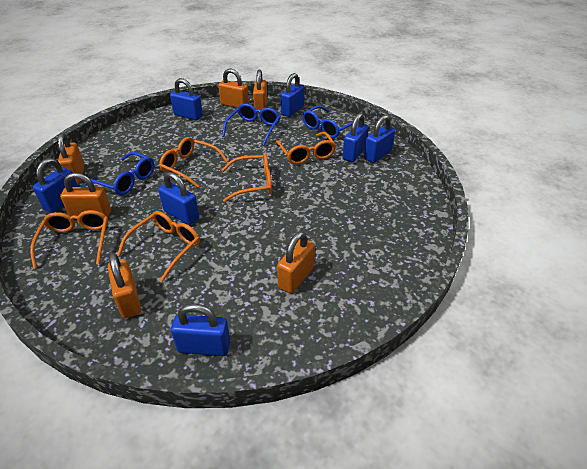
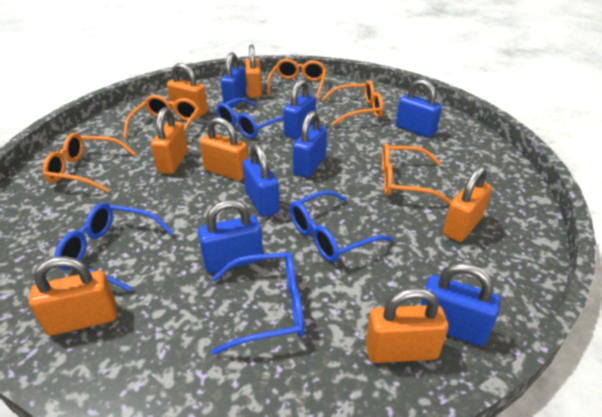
blue glasses: [85,152,155,195] [222,103,280,146] [302,105,359,138] = 3 -> [55,203,174,292] [212,252,304,355] [216,98,283,138] [290,190,393,262] = 4
orange padlock: [58,133,84,184] [60,173,111,217] [108,253,141,318] [218,69,249,108] [253,70,268,113] [277,231,315,294] = 6 -> [29,256,117,336] [151,107,188,174] [167,63,208,117] [200,117,248,181] [245,45,262,98] [366,287,449,363] [443,166,492,242] = 7

